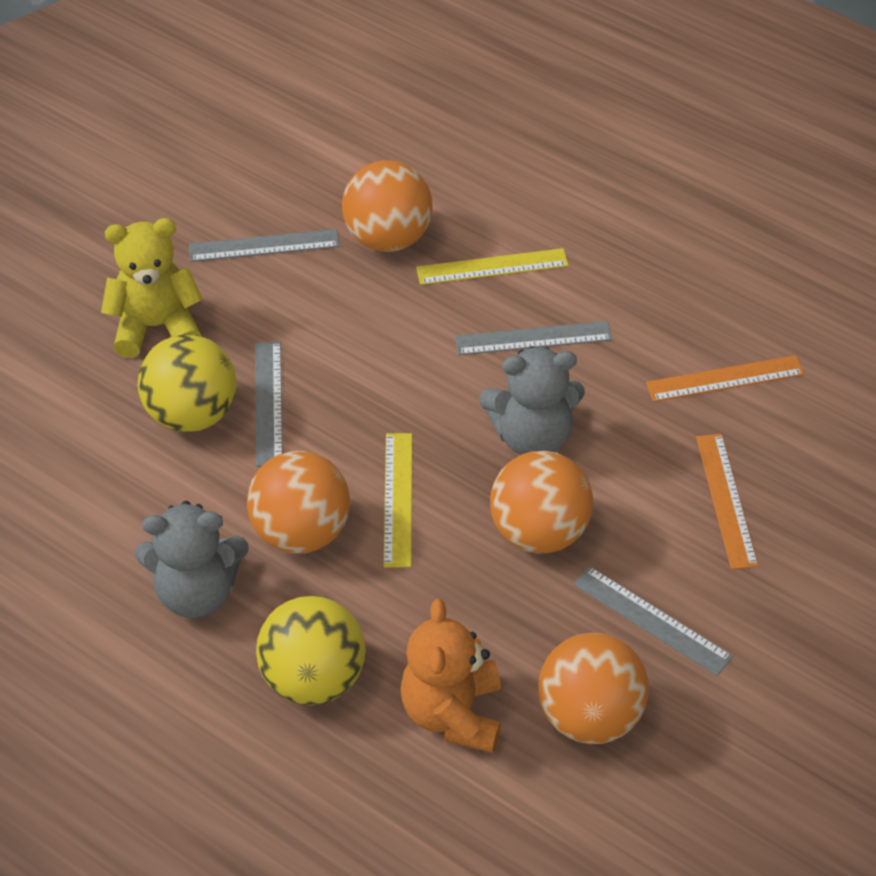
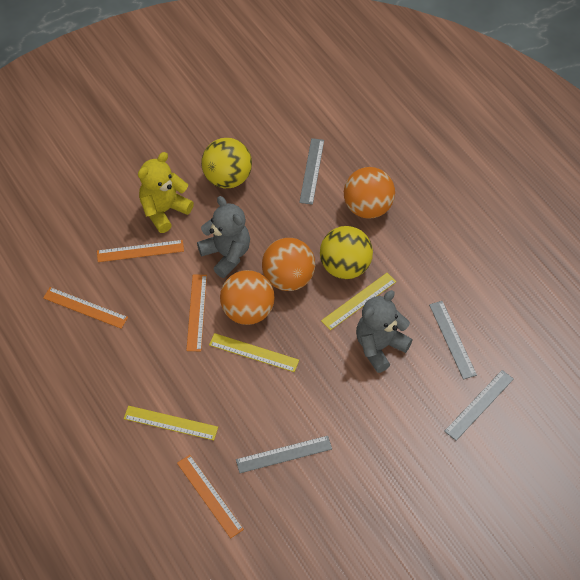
orange ball: [247,451,350,554] [342,160,433,252] [490,451,593,553] [538,633,649,744] = 4 -> [220,270,275,325] [262,238,315,291] [344,167,395,219] = 3
orange ruler: [646,355,804,402] [696,434,758,569] = 2 -> [43,287,128,329] [97,240,184,262] [177,455,244,538] [186,274,207,351] = 4
orange teddy bear: [400,599,501,753] = 1 -> none = 0
yellow ruler: [384,433,412,568] [416,248,569,285] = 2 -> [124,406,218,440] [209,333,299,372] [321,273,396,330] = 3

